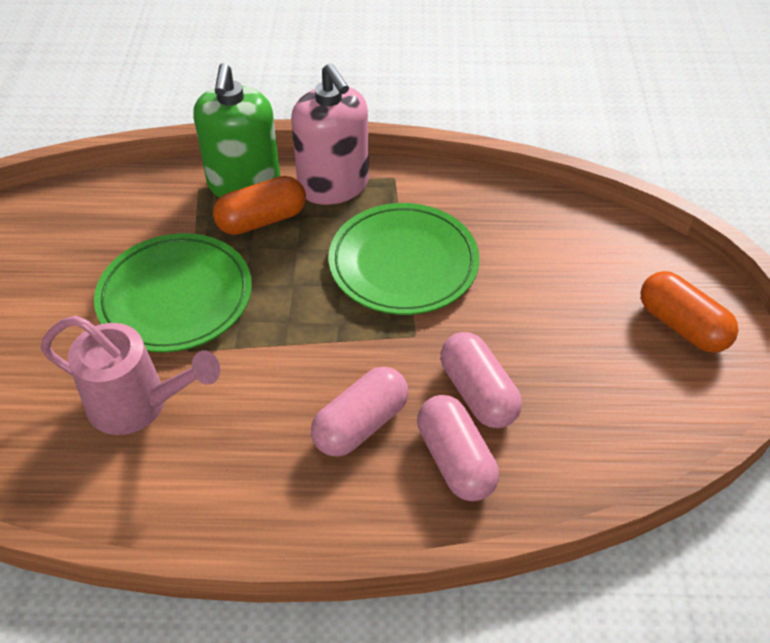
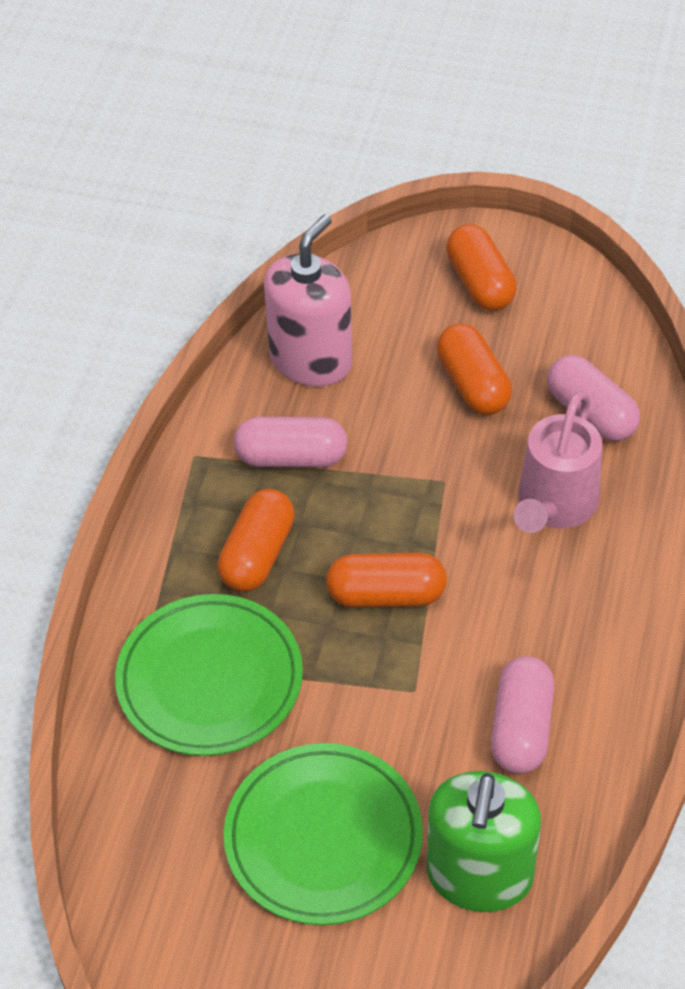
orange capsule: [213,176,306,235] [640,271,738,353] = 2 -> [217,489,295,592] [326,553,447,607] [437,324,512,415] [446,224,517,311] = 4

